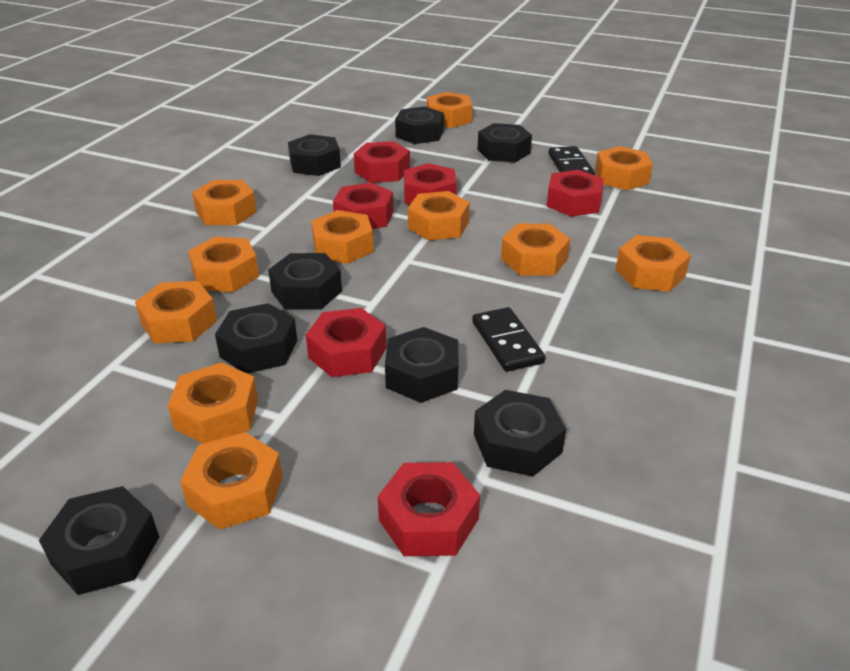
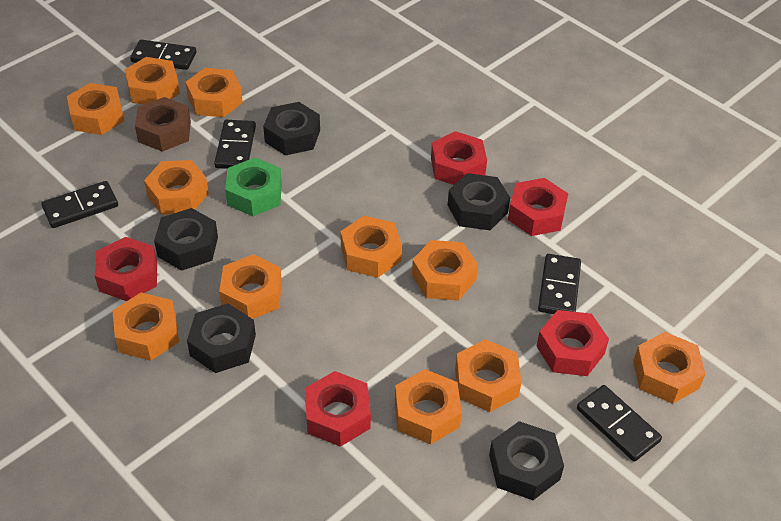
black domino: [472,307,545,372] [549,146,595,175] = 2 -> [41,181,118,228] [130,40,196,70] [214,120,256,169] [538,254,581,314] [577,385,662,462] = 5
black nut: [39,486,159,595] [215,303,297,373] [268,253,342,310] [288,134,341,176] [385,327,458,403] [395,106,444,144] [474,390,566,477] [477,123,532,162] = 8 -> [154,208,218,271] [187,303,256,373] [263,102,320,156] [447,173,510,230] [489,421,564,500] = 5
brown nut: none = 0 -> [135,97,191,152] = 1
green nut: none = 0 -> [225,158,282,216] = 1
red nut: [306,308,386,377] [333,182,394,229] [354,141,410,183] [378,462,480,556] [404,163,457,205] [547,170,604,217] = 6 -> [95,237,157,301] [305,371,371,447] [431,131,487,185] [508,178,568,236] [536,310,609,376] = 5

